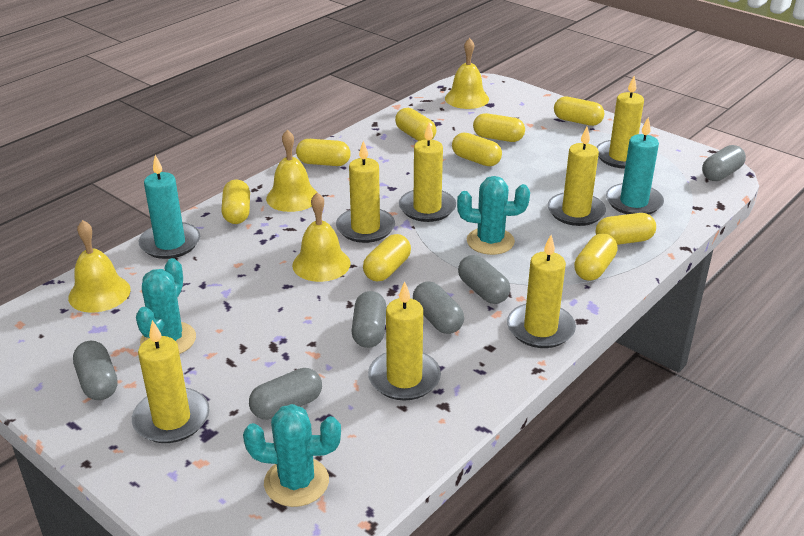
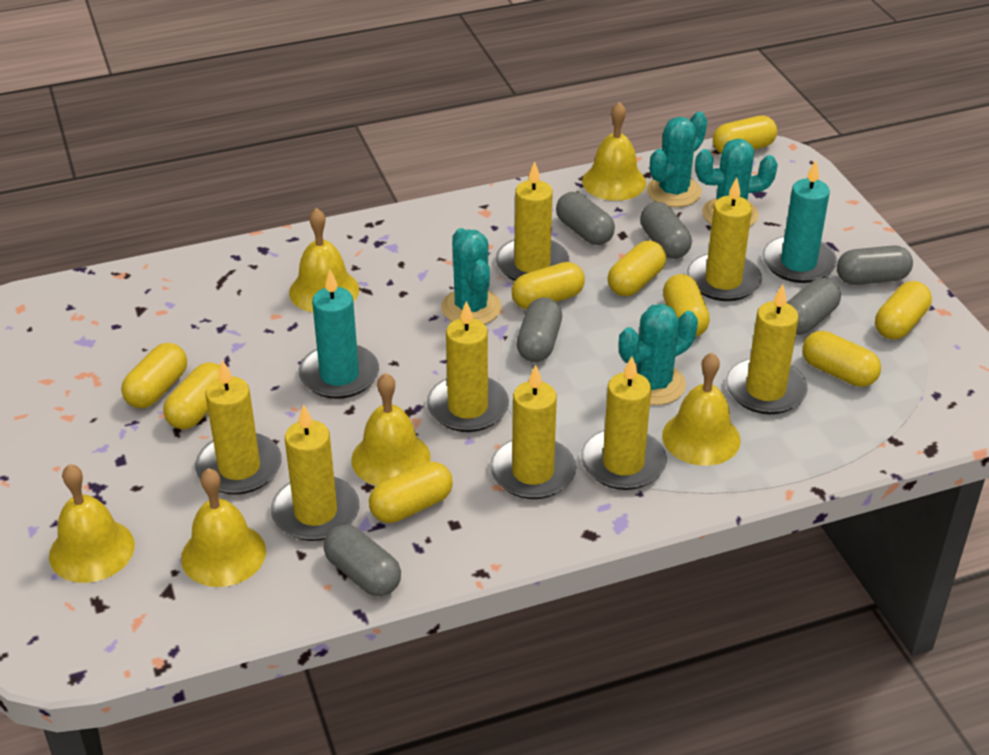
turquoise cactus: [136,258,196,354] [243,404,341,507] [457,176,530,255] = 3 -> [441,228,502,324] [619,304,698,405] [647,111,707,207] [695,139,778,226] = 4
yellow bell: [68,220,131,313] [266,130,318,212] [292,193,350,282] [445,38,489,109] = 4 -> [49,464,135,583] [181,468,266,587] [289,208,359,313] [351,373,431,486] [582,102,646,201] [662,353,740,466] = 6
yellow candle: [132,320,209,443] [336,141,395,243] [368,281,441,401] [399,123,456,222] [507,235,576,348] [548,126,606,226] [597,76,644,169] = 7 -> [195,360,282,495] [271,404,360,541] [427,301,509,432] [490,365,576,499] [496,161,569,281] [581,356,667,490] [687,177,762,301] [726,284,808,414] = 8

